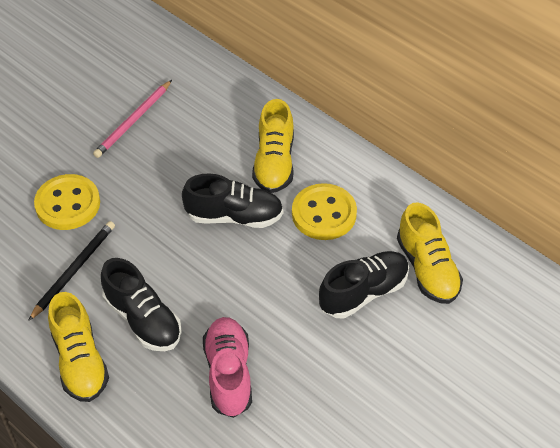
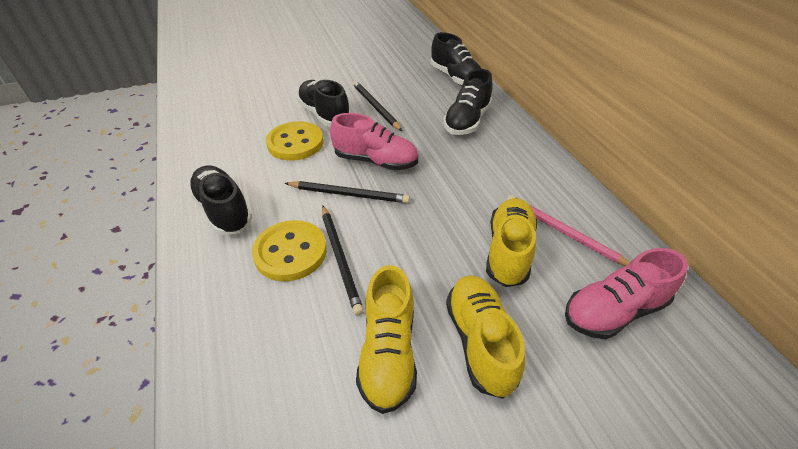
black pencil: [28,221,115,321] = 1 -> [285,181,410,203] [322,206,364,316] [353,81,402,131] = 3
black shoe: [101,258,182,351] [182,174,283,228] [319,251,409,318] = 3 -> [188,165,253,235] [297,79,351,127] [431,32,482,85] [443,69,493,135] = 4
pink shoe: [203,317,252,418] = 1 -> [330,113,418,170] [565,248,688,339] = 2

